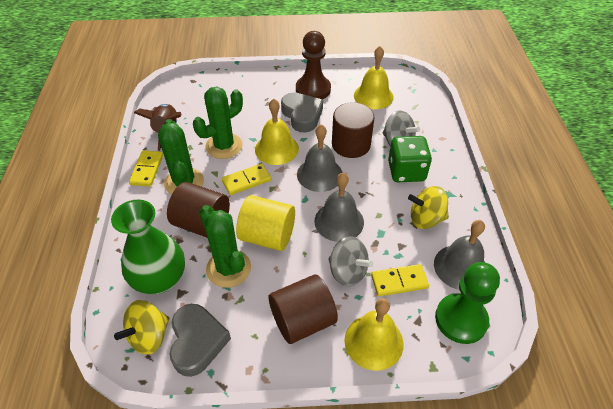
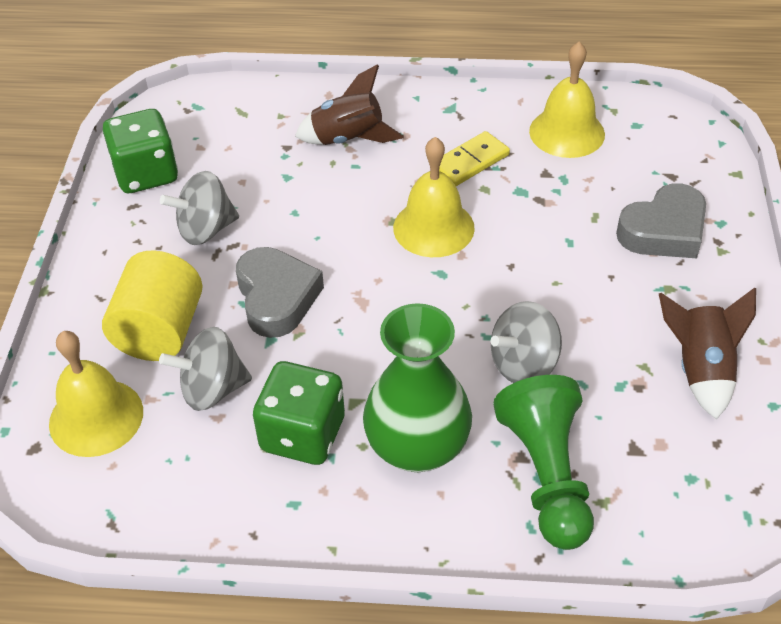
brown cylinder: [167,182,230,238] [269,274,338,344] [332,102,375,158] = 3 -> none = 0
brown pawn: [296,31,331,99] = 1 -> none = 0
brown rocket: [134,104,182,151] = 1 -> [295,64,404,145] [659,288,756,419] = 2
green cactus: [158,119,204,195] [193,87,243,159] [200,205,251,288] = 3 -> none = 0
green dice: [388,136,432,182] = 1 -> [103,109,178,193] [253,361,345,465] = 2
grey bell: [297,124,342,192] [314,173,364,242] [434,220,485,290] = 3 -> none = 0
grey spinning top: [328,236,373,287] [382,111,420,146] = 2 -> [159,327,252,411] [160,171,239,245] [491,301,562,383] = 3
yellow domino: [129,150,163,187] [222,163,271,195] [371,264,429,296] = 3 -> [439,131,510,186] = 1
yellow spinning top: [114,300,170,355] [408,186,449,229] = 2 -> none = 0

